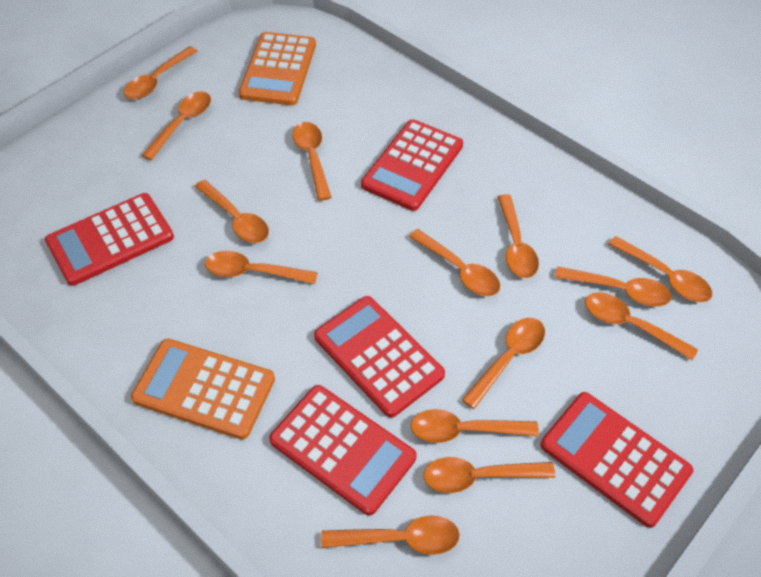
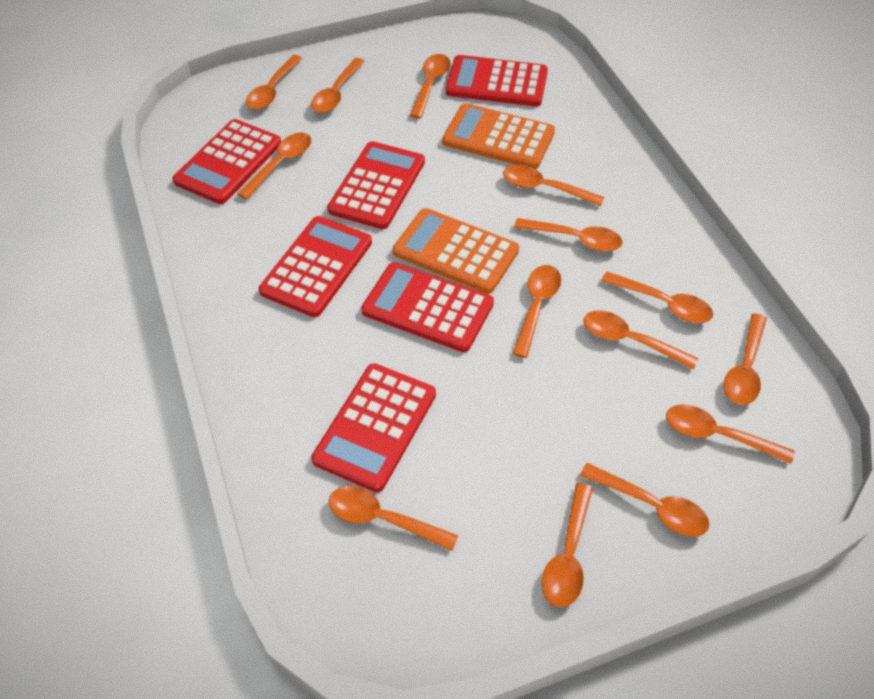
red calculator: [45,193,174,286] [269,385,417,515] [314,296,445,418] [361,119,463,211] [540,392,693,528] = 5 -> [172,119,281,204] [259,216,372,317] [311,363,436,492] [327,141,425,229] [361,262,494,352] [446,55,548,106] = 6

